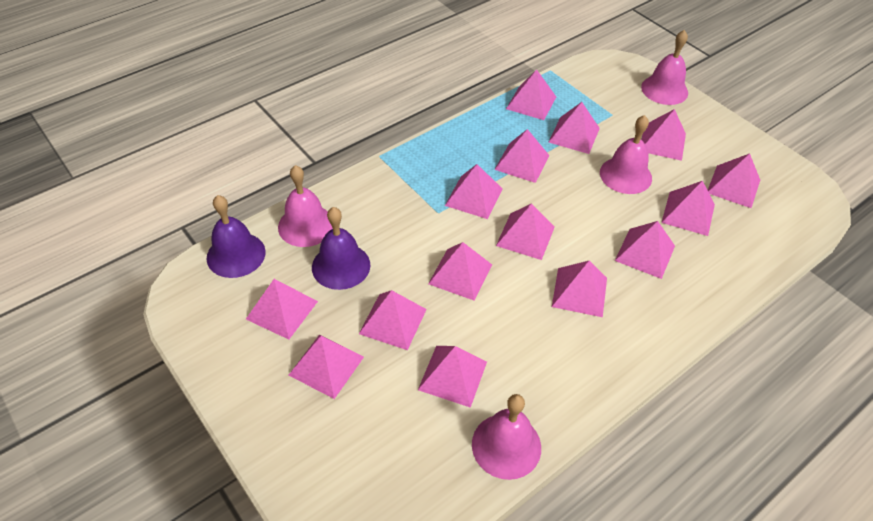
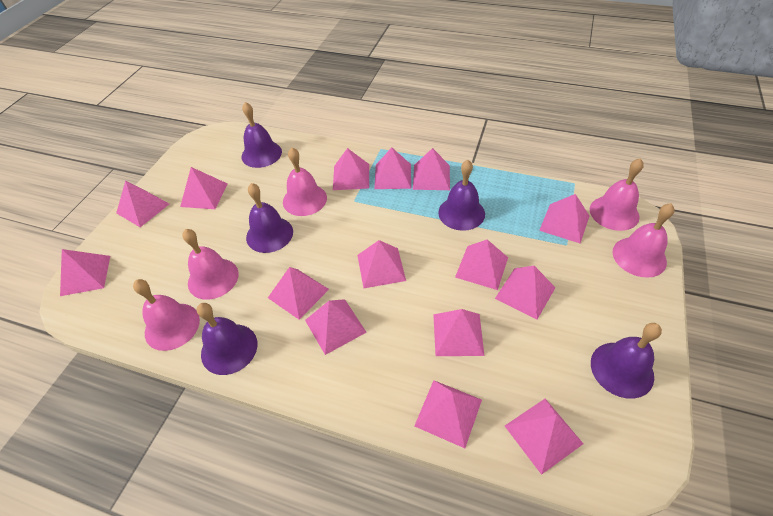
pink bell: [278,165,333,247] [472,394,541,480] [600,115,652,194] [641,30,688,105] = 4 -> [133,279,200,351] [182,229,239,300] [283,148,327,216] [590,158,644,231] [612,203,675,278] = 5
purple bell: [207,195,266,278] [312,207,370,290] = 2 -> [197,303,257,375] [241,102,282,168] [246,183,293,253] [438,160,485,231] [591,323,662,399] = 5

